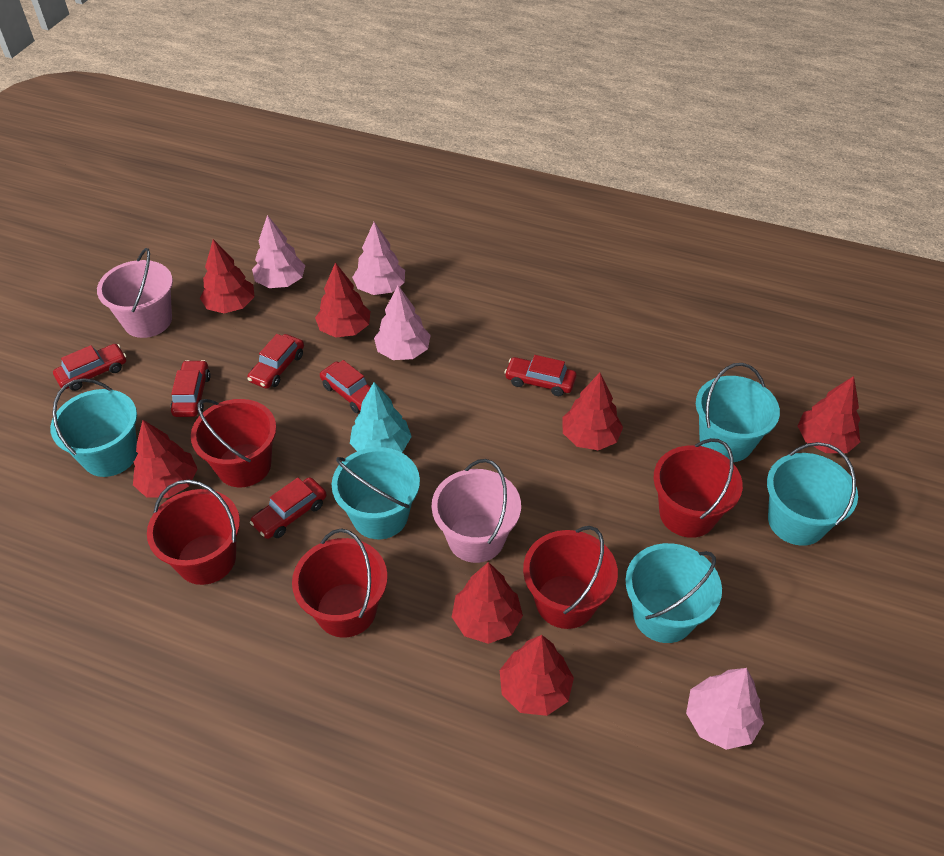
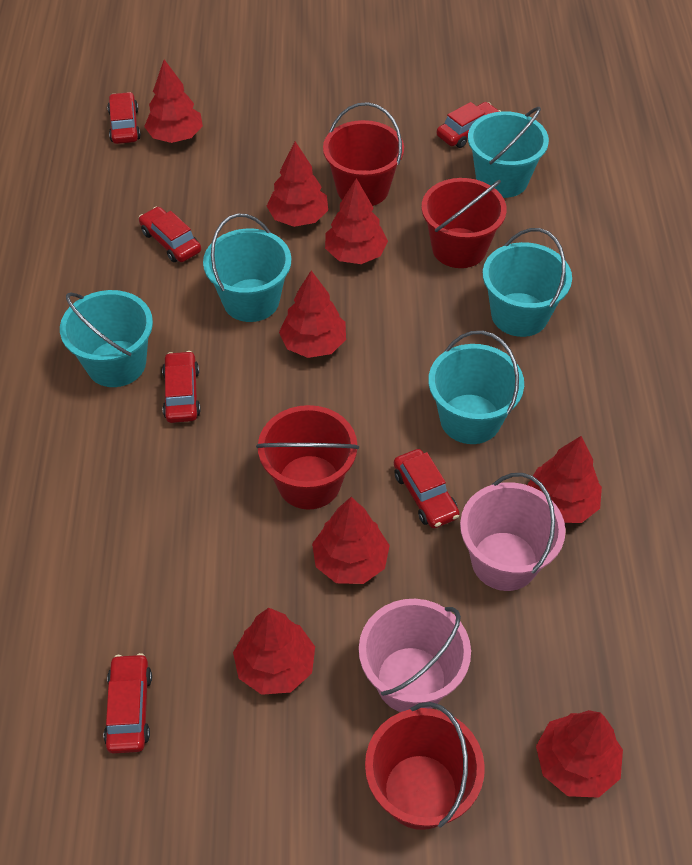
pink tree: [252,215,305,288] [352,222,405,295] [374,285,431,360] [686,668,764,750] = 4 -> none = 0
red bucket: [147,480,240,585] [191,399,276,487] [292,529,388,638] [523,526,618,629] [653,438,743,538] = 5 -> [256,405,359,510] [323,102,404,206] [365,702,485,830] [421,178,507,268] = 4
red tree: [133,420,198,498] [200,239,255,313] [315,262,371,338] [452,562,523,644] [500,635,574,716] [562,373,623,450] [798,376,860,453] = 7 -> [144,59,203,143] [233,608,315,695] [267,142,328,227] [279,271,346,358] [312,497,390,584] [325,178,388,264] [528,436,602,523] [536,710,623,798] = 8
turquoise tree: [350,382,412,453] = 1 -> none = 0

